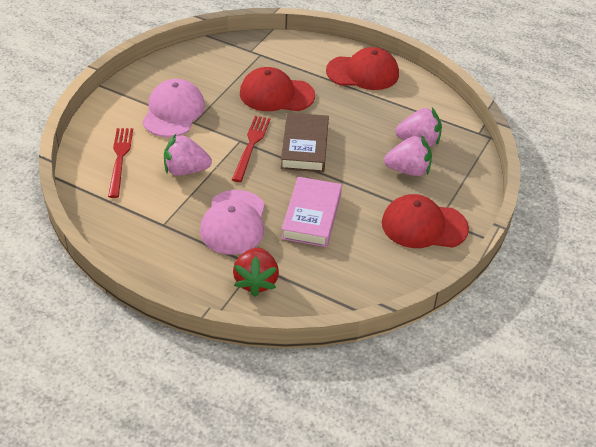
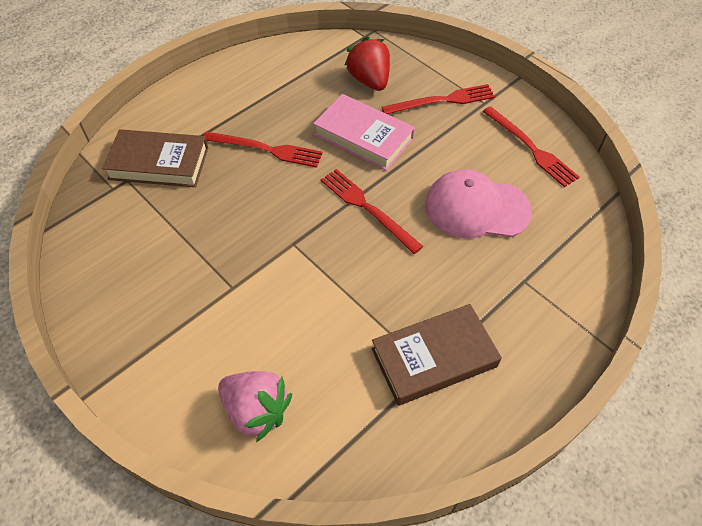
brown book: [281,112,329,172] = 1 -> [102,129,208,187] [372,304,502,406] = 2
pink cap: [142,79,205,137] [200,190,265,255] = 2 -> [425,169,532,238] = 1
pink strawberry: [164,134,212,176] [384,135,432,176] [395,108,442,147] = 3 -> [218,371,292,442] = 1
red cap: [240,67,315,111] [326,47,399,90] [382,194,469,248] = 3 -> none = 0
red fork: [108,128,133,198] [232,116,270,182] = 2 -> [203,132,323,168] [321,169,423,254] [382,84,495,114] [482,106,580,187] = 4

